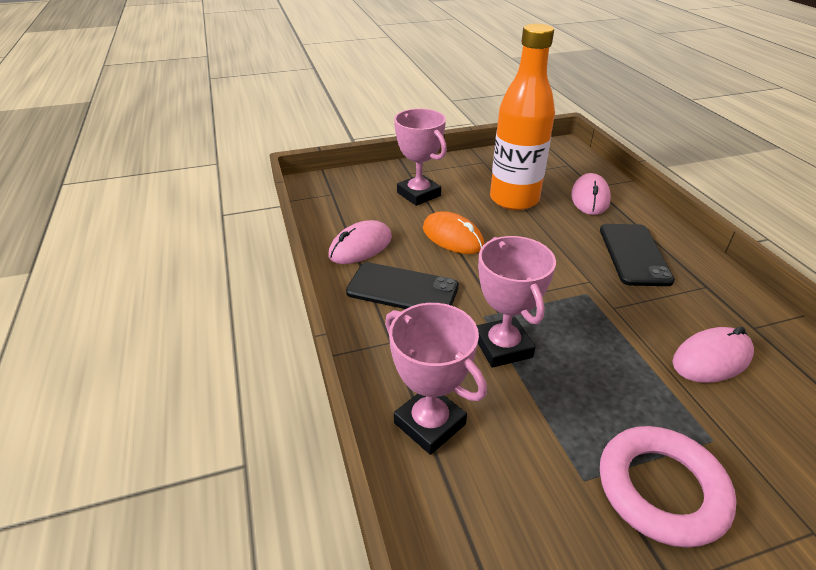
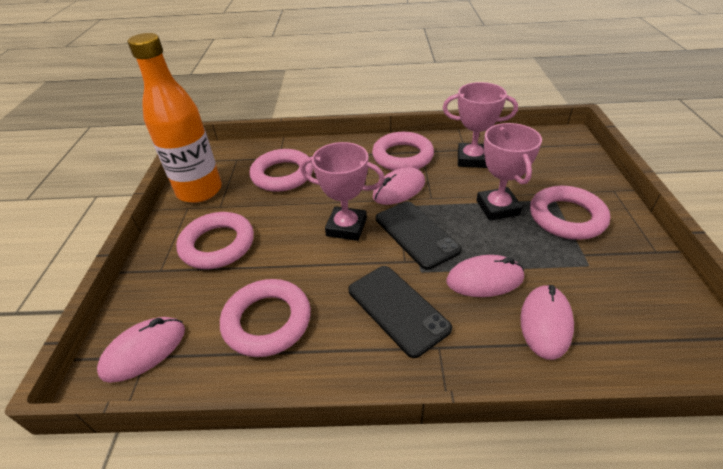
orange mouse: [423,211,484,254] = 1 -> none = 0
pink mouse: [328,220,392,264] [571,173,611,215] [672,327,754,383] = 3 -> [97,317,185,383] [373,167,425,205] [446,255,524,297] [520,285,574,360] = 4
pink ring: [600,426,737,548] = 1 -> [176,212,254,269] [220,279,311,357] [249,149,313,192] [372,132,434,171] [530,186,610,240] = 5

